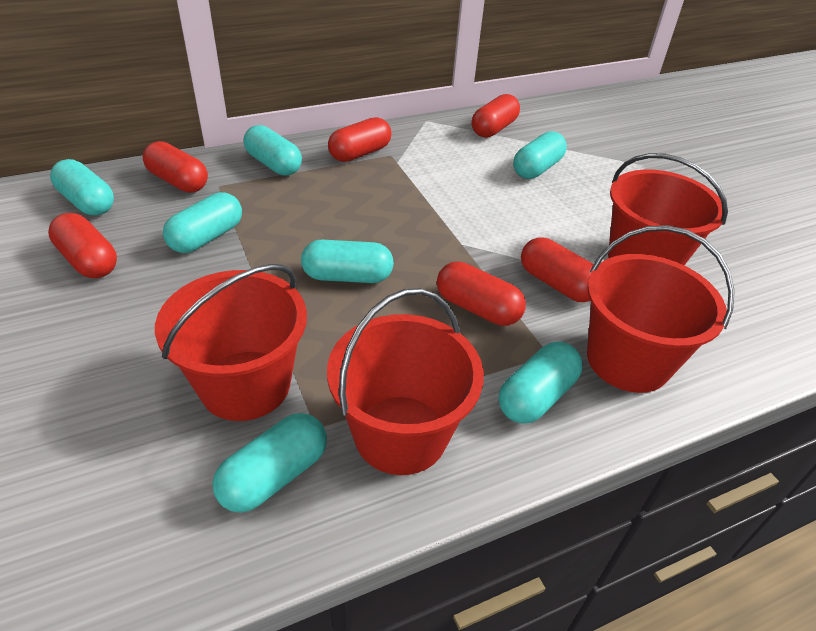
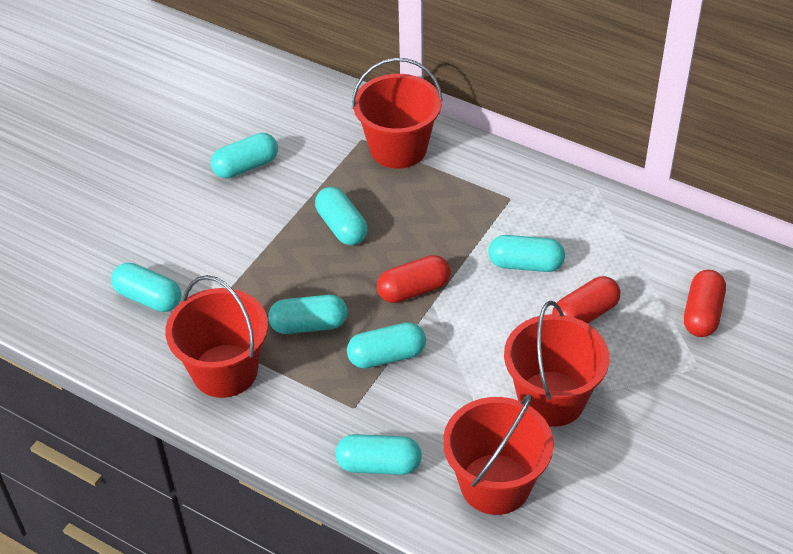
red capsule: [48,213,117,278] [143,141,208,193] [328,117,391,162] [437,261,526,326] [472,94,520,138] [521,238,594,302] = 6 -> [377,255,451,303] [552,276,620,324] [684,270,726,337] = 3

